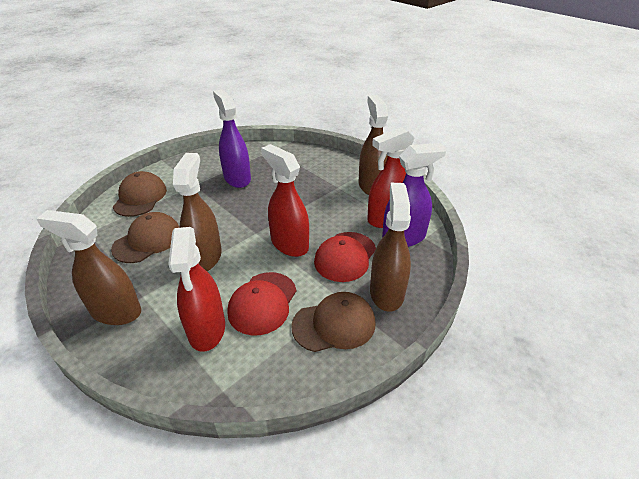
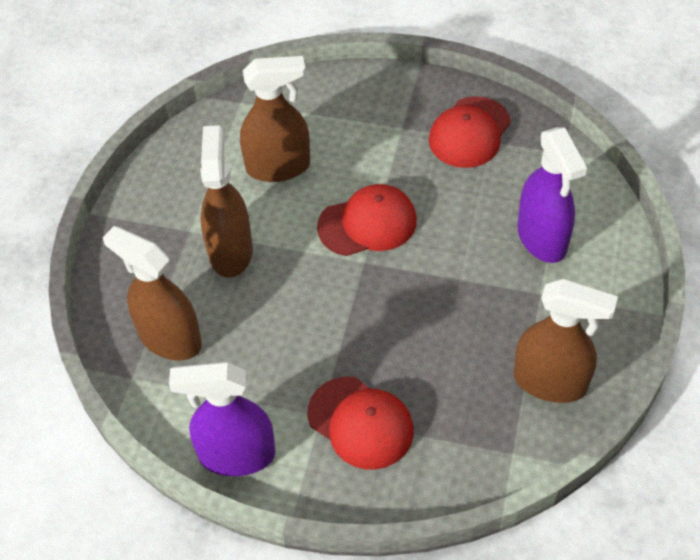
brown cap: [111,212,180,263] [113,171,167,217] [291,292,376,352] = 3 -> none = 0
red cap: [227,272,297,335] [314,232,376,282] = 2 -> [307,376,414,470] [317,184,417,256] [429,96,511,168] = 3
red spray bottle: [168,227,225,352] [261,144,309,257] [367,127,415,228] = 3 -> none = 0

